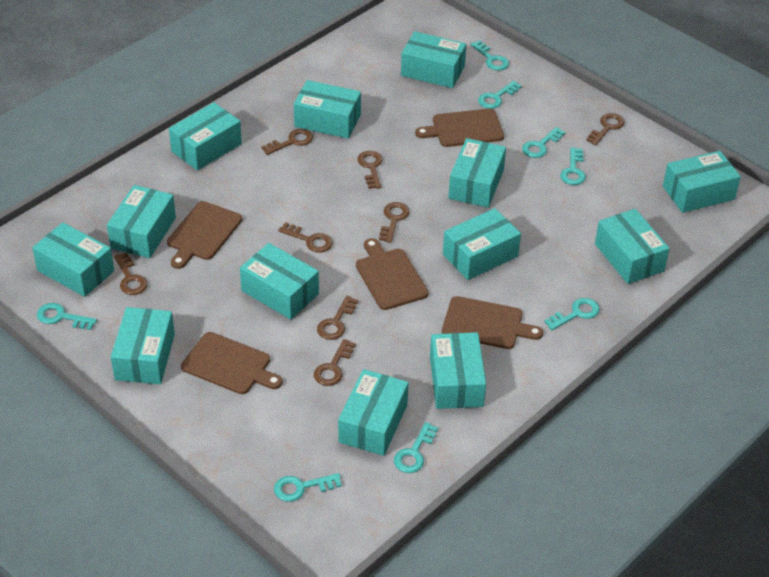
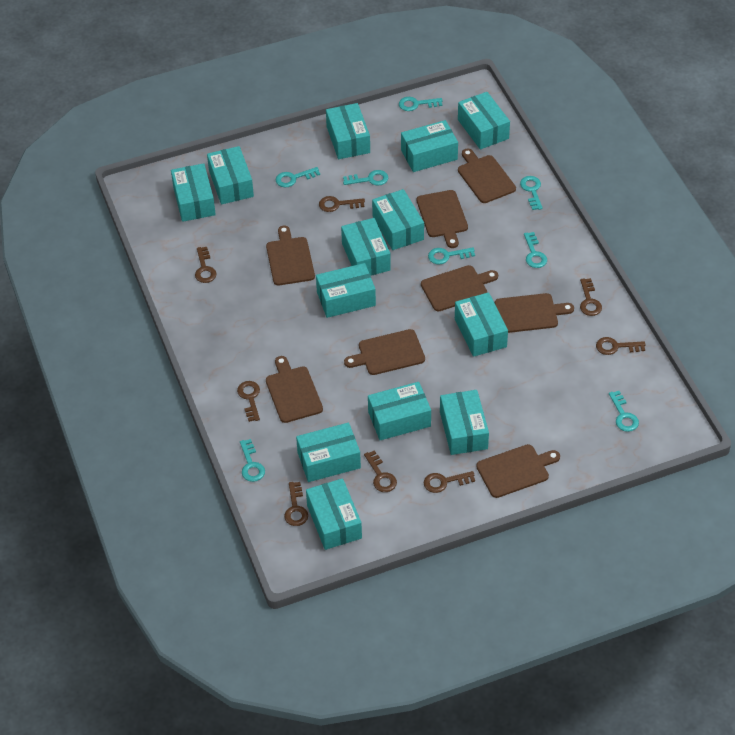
brown cutting board: [167,201,242,269] [181,332,283,394] [356,238,429,310] [415,109,504,147] [442,296,543,349] = 5 -> [266,226,315,285] [266,356,323,423] [344,329,425,375] [417,190,468,248] [421,265,498,311] [458,149,516,203] [476,444,560,498] [495,293,574,333] = 8

